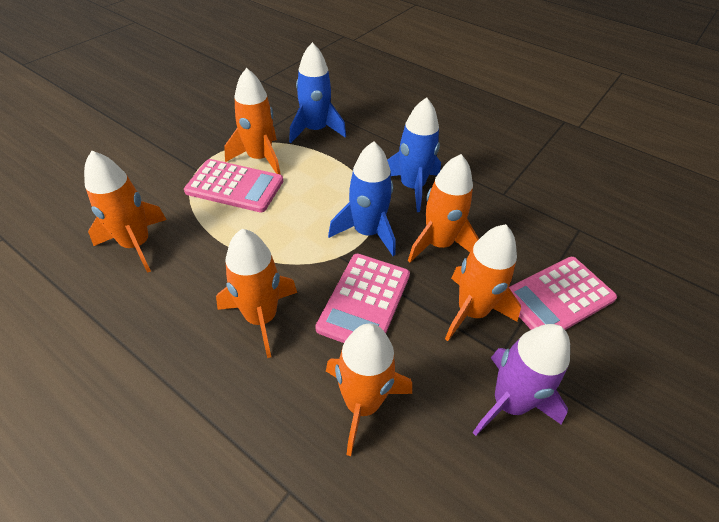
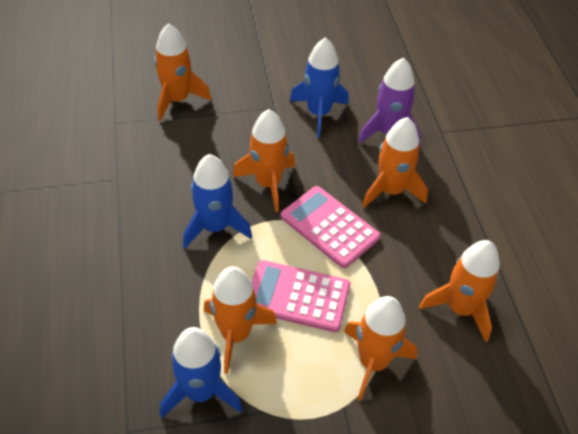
pink calculator: [184,159,283,213] [315,254,410,343] [509,257,617,330] = 3 -> [252,260,351,332] [281,186,380,268] = 2

